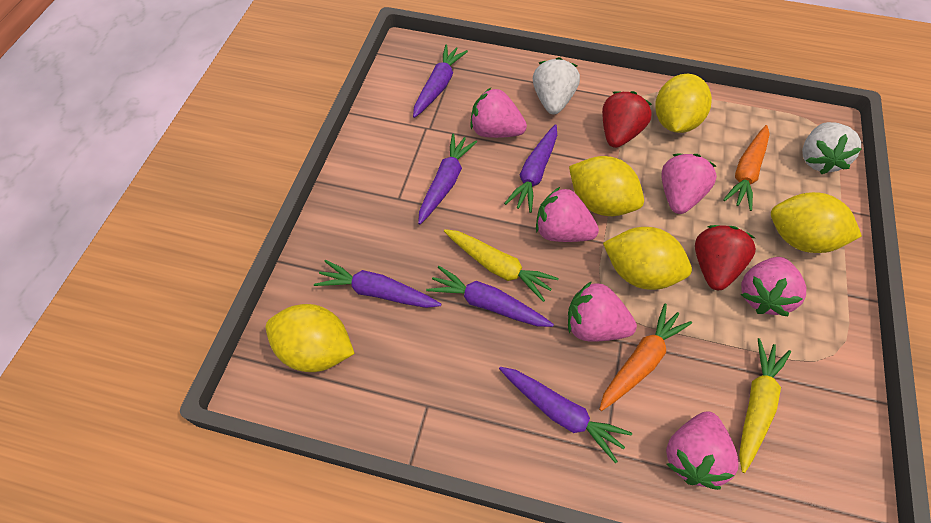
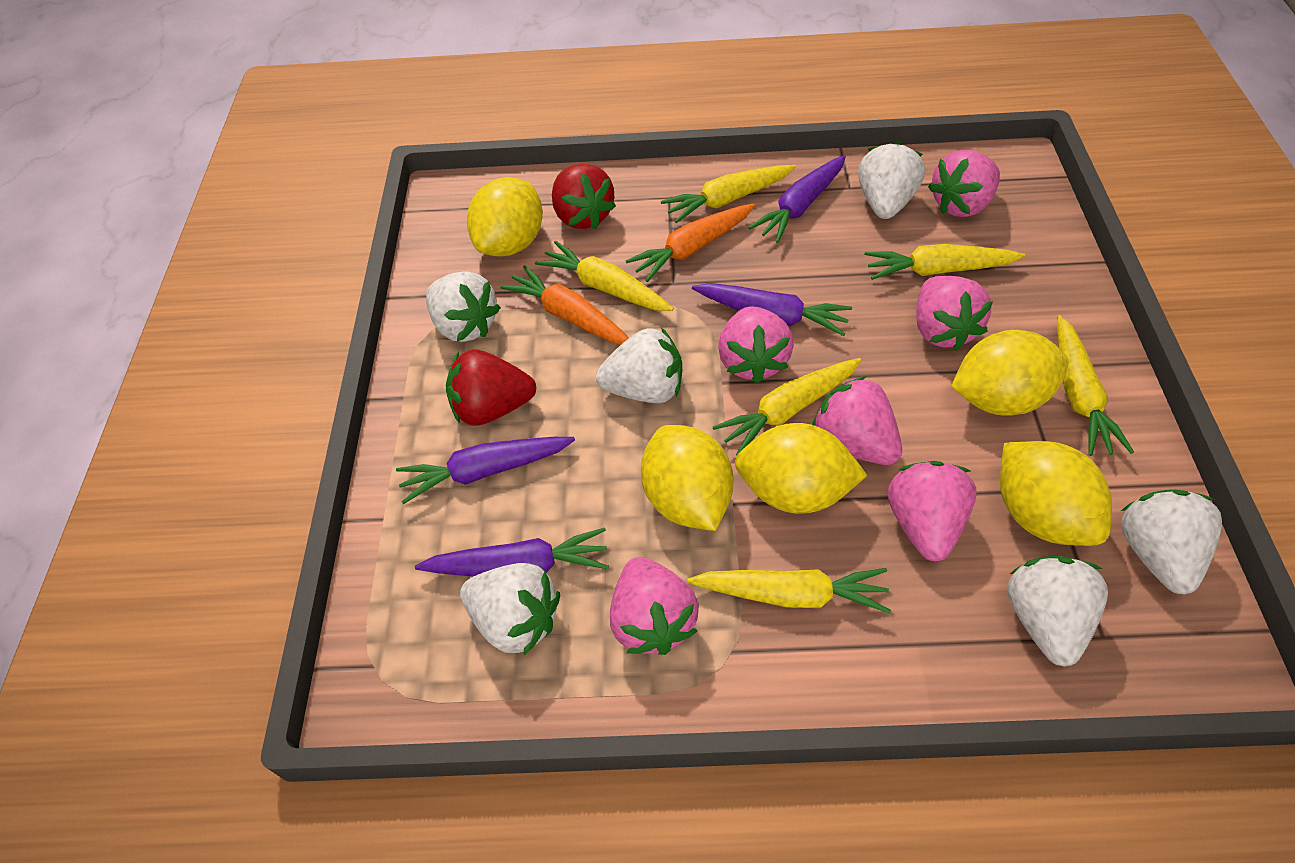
purple carrot: [314,260,441,308] [413,45,468,118] [418,134,477,224] [426,266,554,327] [499,367,632,463] [504,124,557,213] = 6 -> [396,437,575,504] [415,528,609,577] [692,283,852,336] [748,155,846,243] = 4
white strawberry: [533,57,580,114] [802,122,862,174] = 2 -> [426,271,501,342] [460,563,560,655] [596,327,682,403] [858,141,925,219] [1007,555,1108,667] [1121,490,1222,594] = 6
yellow carrot: [444,229,559,302] [739,338,791,473] = 2 -> [535,241,674,311] [661,165,796,223] [687,568,891,613] [713,358,861,455] [865,244,1025,280] [1057,315,1134,456] = 6

